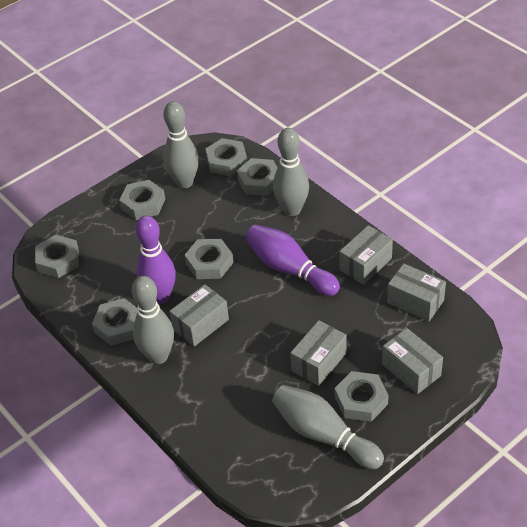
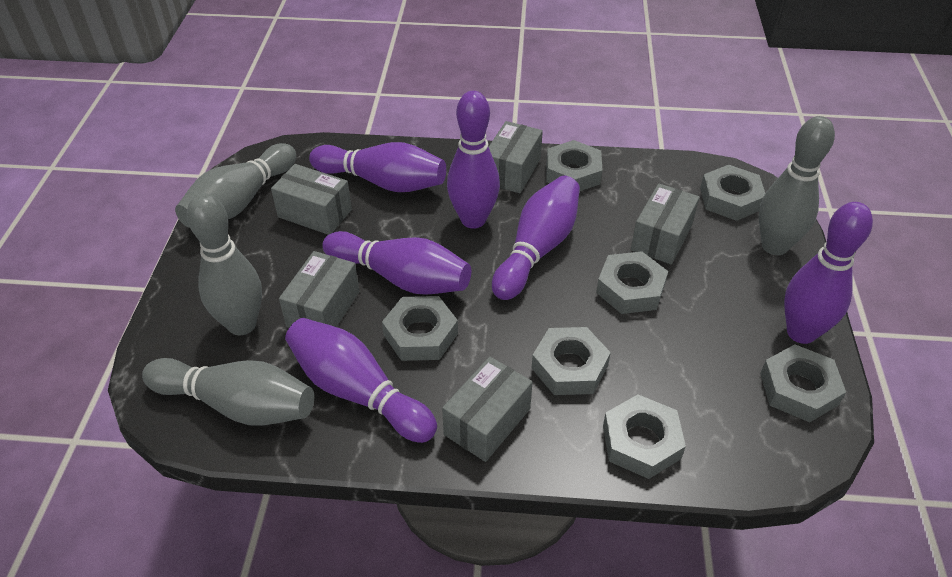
purple bowling pin: [135,215,176,304] [246,224,340,296] = 2 -> [285,318,437,443] [309,142,446,192] [322,231,471,295] [447,91,500,229] [492,176,580,300] [784,202,873,344] = 6

